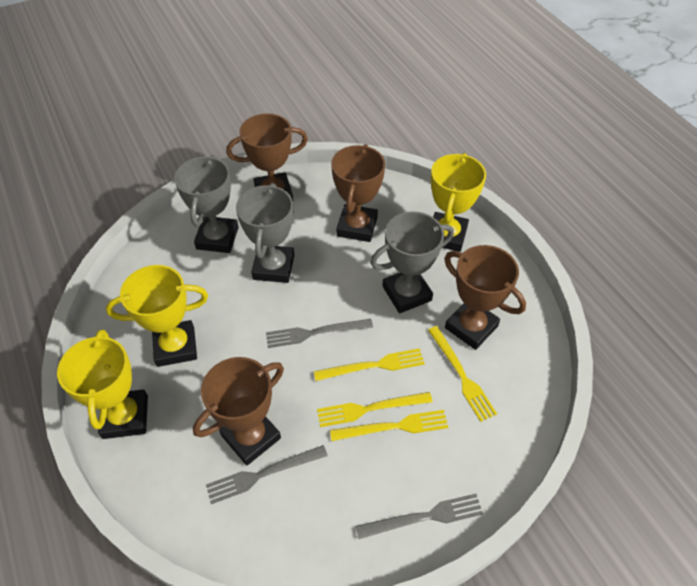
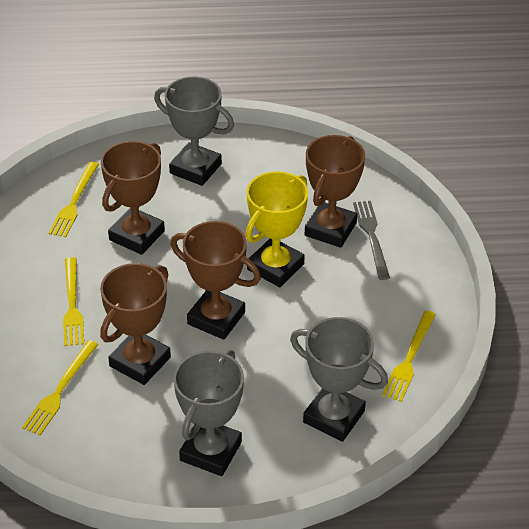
grey fork: [206,445,328,504] [266,319,373,348] [356,494,483,539] = 3 -> [353,201,390,280] = 1
yellow trophy: [57,330,148,439] [106,265,208,367] [431,153,486,252] = 3 -> [245,171,308,287] = 1

